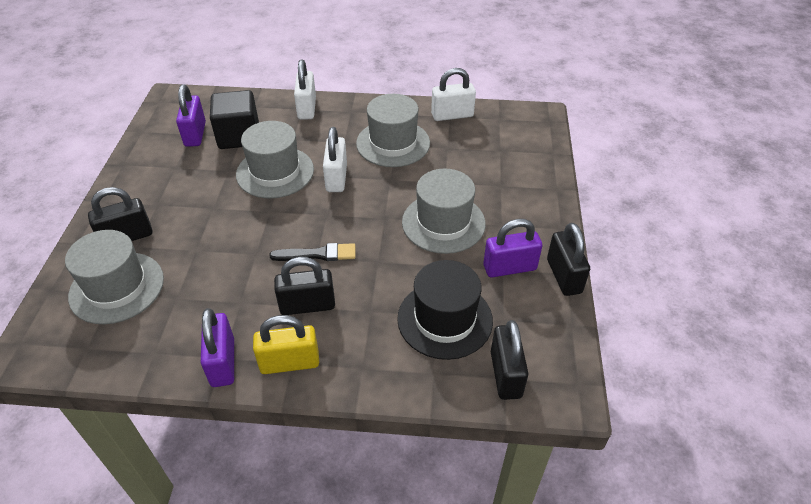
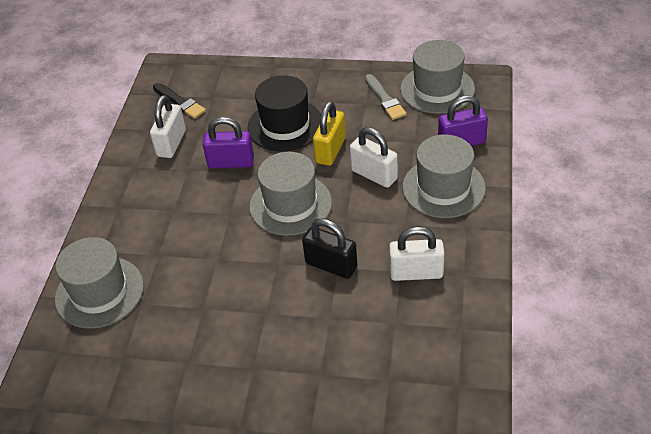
black cube: [210,90,259,149] = 1 -> none = 0
black padlock: [88,187,152,241] [274,257,335,315] [491,320,528,400] [547,223,590,296] = 4 -> [302,218,357,279] = 1
grey brush: none = 0 -> [365,74,407,120] = 1
purple padlock: [176,84,206,147] [201,308,234,387] [483,219,542,278] = 3 -> [203,117,254,169] [438,95,488,146] = 2

